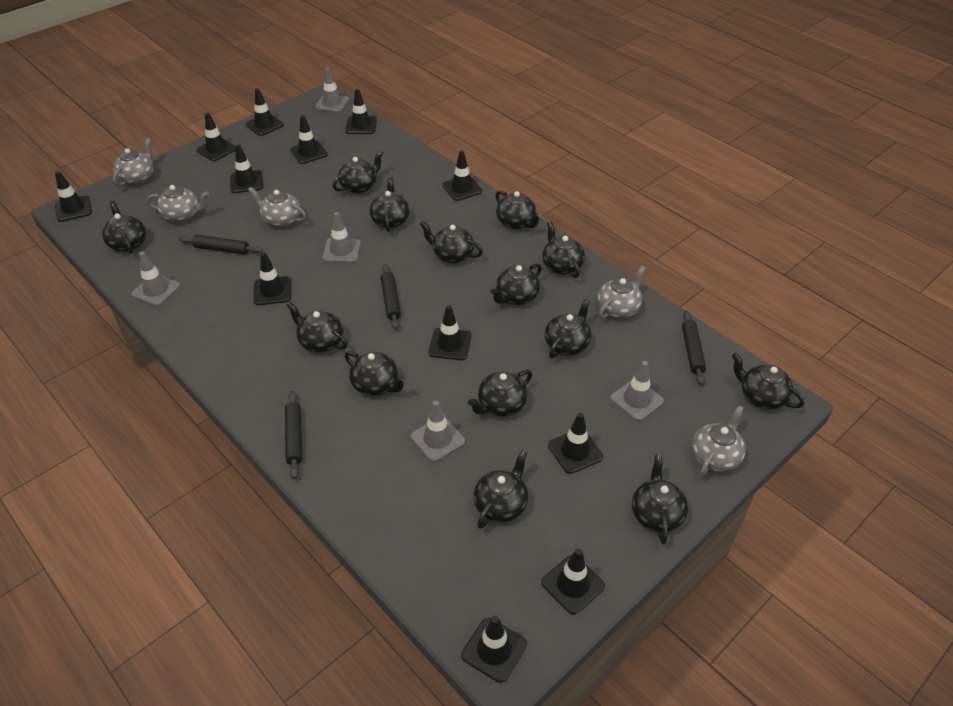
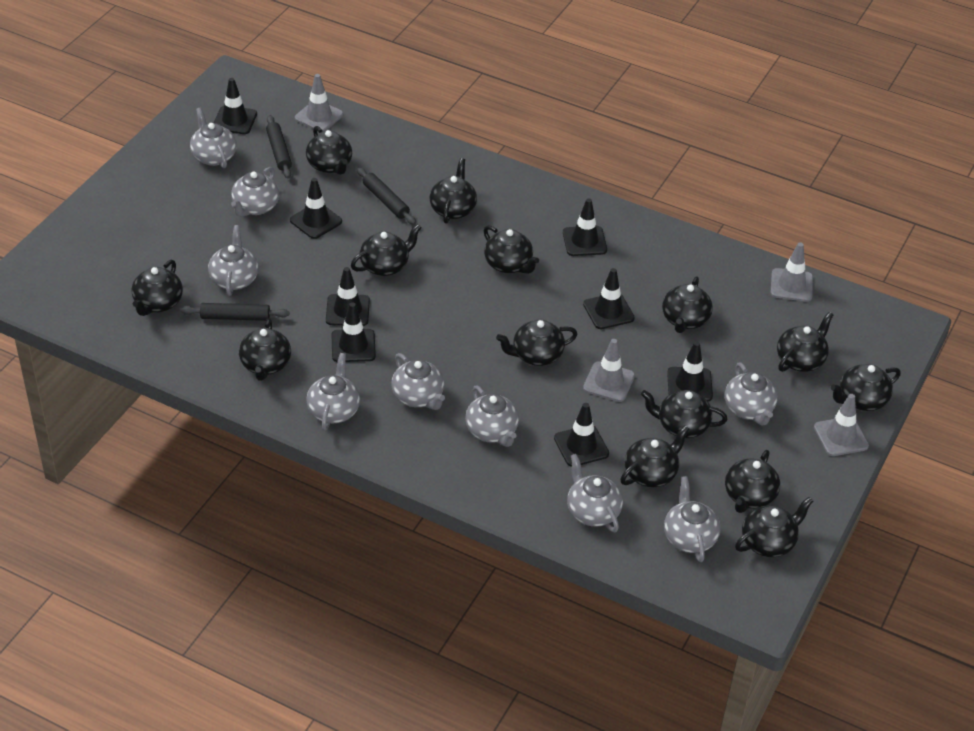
black rolling pin: [179,235,263,255] [285,391,302,479] [381,264,401,330] [682,310,706,385] = 4 -> [180,303,289,321] [266,115,292,179] [356,167,416,225] = 3
black traffic cone: [55,171,92,222] [196,113,235,161] [230,145,263,193] [246,88,284,136] [253,252,291,305] [290,115,328,164] [345,89,377,134] [428,305,471,360] [442,151,482,201] [461,616,527,683] [541,548,605,615] [548,413,603,474] = 12 -> [214,78,257,134] [290,178,342,239] [326,267,370,326] [331,302,376,362] [554,403,609,467] [563,198,607,256] [583,268,635,329] [667,341,713,401] = 8
grey teapot: [113,138,153,186] [147,185,209,222] [248,187,306,227] [597,266,646,319] [692,405,746,476] = 5 -> [190,107,237,168] [208,225,258,296] [231,167,279,217] [306,353,360,431] [391,353,445,410] [465,385,519,447] [567,454,623,532] [664,476,721,562] [725,363,778,425] = 9
grey traffic cone: [131,251,180,306] [315,67,350,113] [323,212,361,263] [411,401,465,462] [610,361,664,421] = 5 -> [295,74,343,131] [583,339,635,402] [771,242,813,302] [814,394,869,456] = 4

